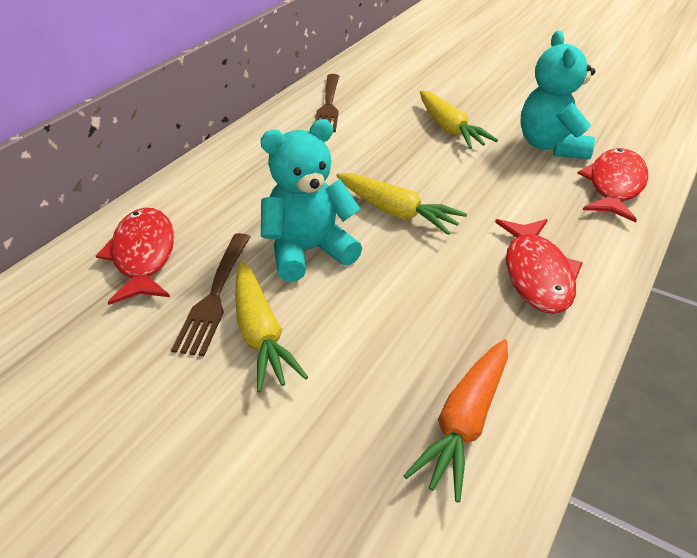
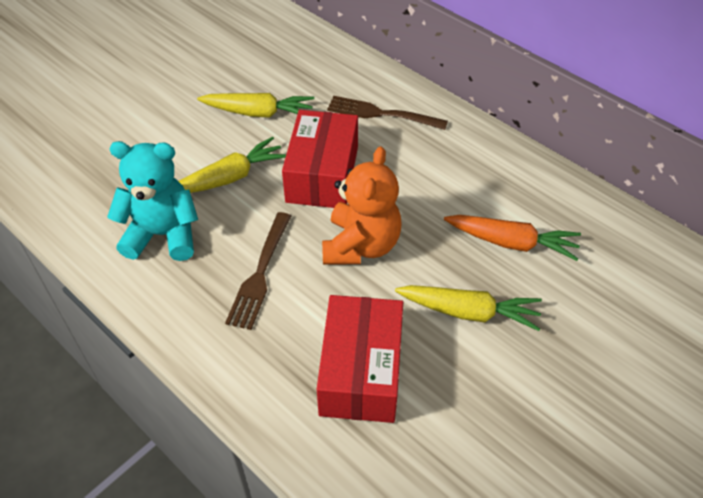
orange teddy bear: none = 0 -> [322,146,401,265] = 1
red box: none = 0 -> [282,110,358,208] [317,295,403,423] = 2
red fish: [96,208,174,305] [495,219,583,314] [577,148,648,222] = 3 -> none = 0
turquoise teddy bear: [260,119,362,282] [520,31,595,159] = 2 -> [107,141,198,261] = 1

